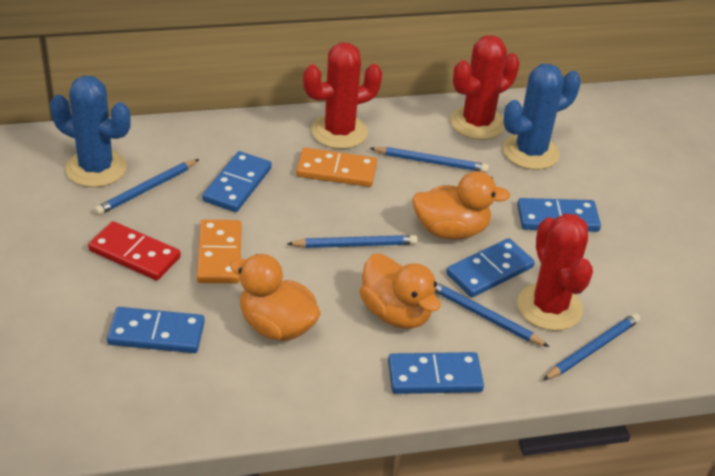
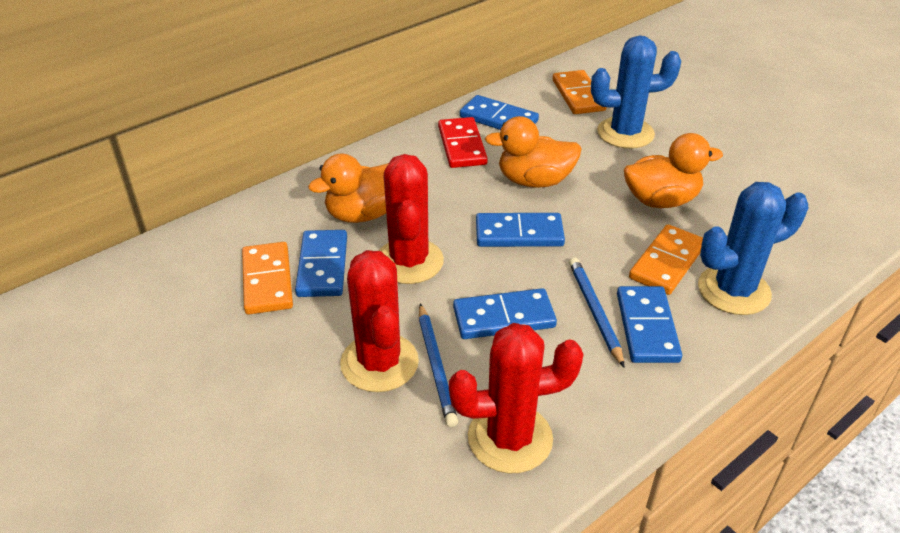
blue pencil: [94,159,199,215] [287,235,418,248] [370,147,489,173] [435,282,549,347] [543,313,640,380] = 5 -> [419,304,458,427] [569,258,624,367] = 2
orange domino: [197,220,242,283] [296,148,377,187] = 2 -> [242,242,293,314] [553,70,607,114] [629,224,703,295] = 3

